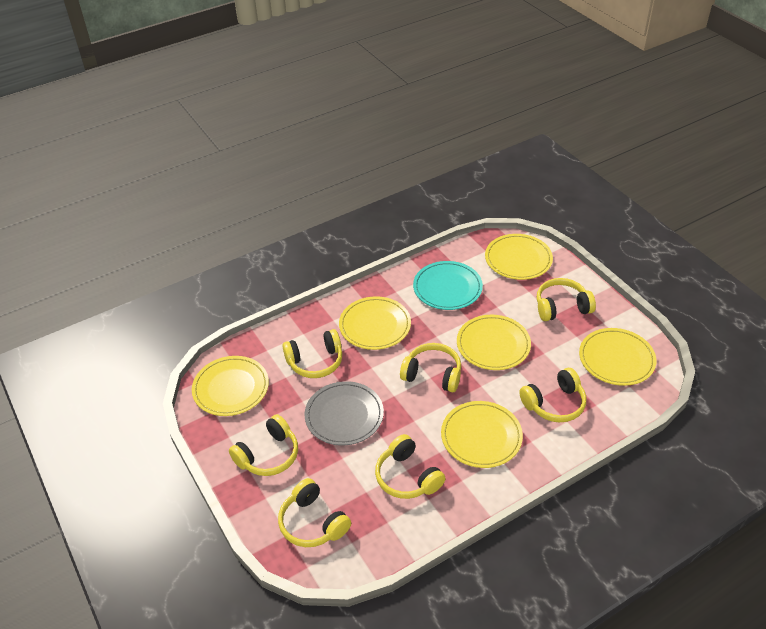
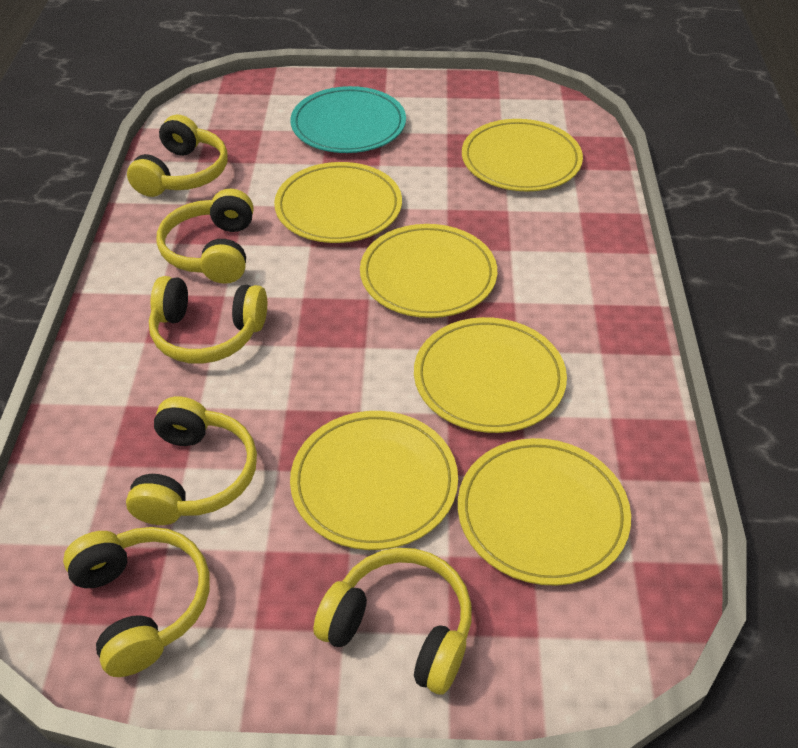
grey plate: [304,381,384,446] = 1 -> none = 0
yellow headphones: [229,414,298,476] [278,478,351,547] [283,329,342,378] [375,434,446,499] [400,343,461,392] [519,368,586,422] [537,278,596,321] = 7 -> [63,527,210,677] [126,397,257,525] [127,115,228,197] [149,276,267,364] [157,189,253,284] [313,548,472,694] = 6

